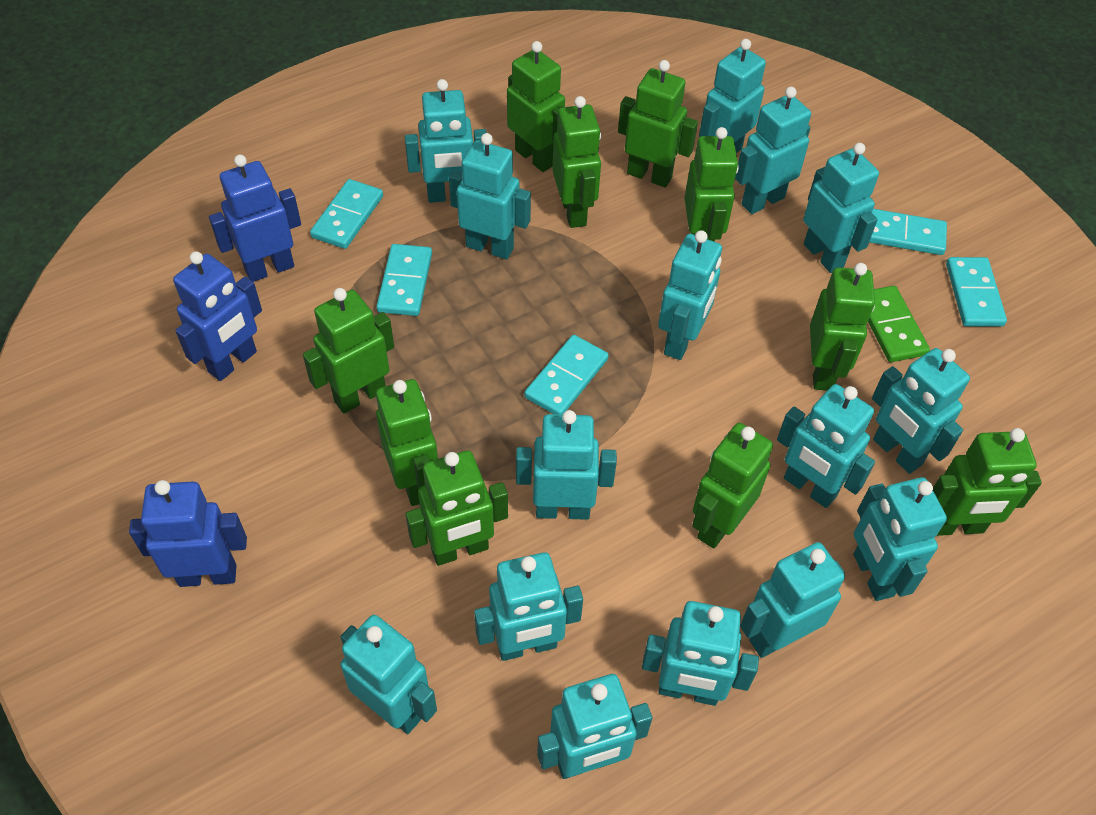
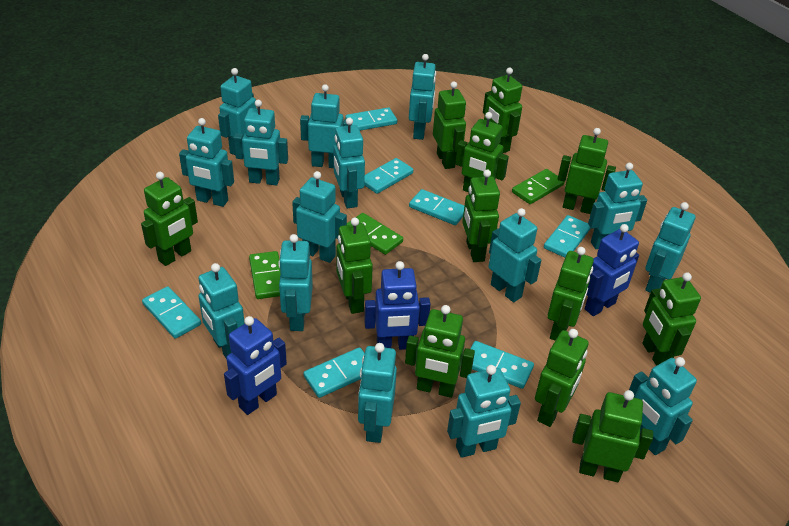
green domino: [868,286,930,362] = 1 -> [249,251,280,299] [347,213,403,255] [512,169,564,204] = 3
green robot: [303,288,394,413] [376,379,438,506] [406,450,508,566] [507,41,565,172] [552,96,601,228] [618,60,698,188] [685,127,738,242] [692,423,773,549] [810,263,875,391] [933,428,1042,536] = 10 -> [141,172,198,266] [337,217,373,314] [405,305,475,398] [433,81,466,169] [455,112,509,193] [462,170,500,262] [483,68,522,153] [535,329,589,427] [547,247,594,341] [558,128,616,214] [572,390,653,482] [642,273,701,366] = 12
turquoise domino: [310,179,383,249] [377,244,432,316] [524,335,609,414] [869,209,947,255] [946,257,1007,327] = 5 -> [142,286,201,339] [304,347,365,398] [345,107,397,131] [364,158,413,194] [409,189,464,225] [470,341,534,389] [544,215,591,258] = 7

